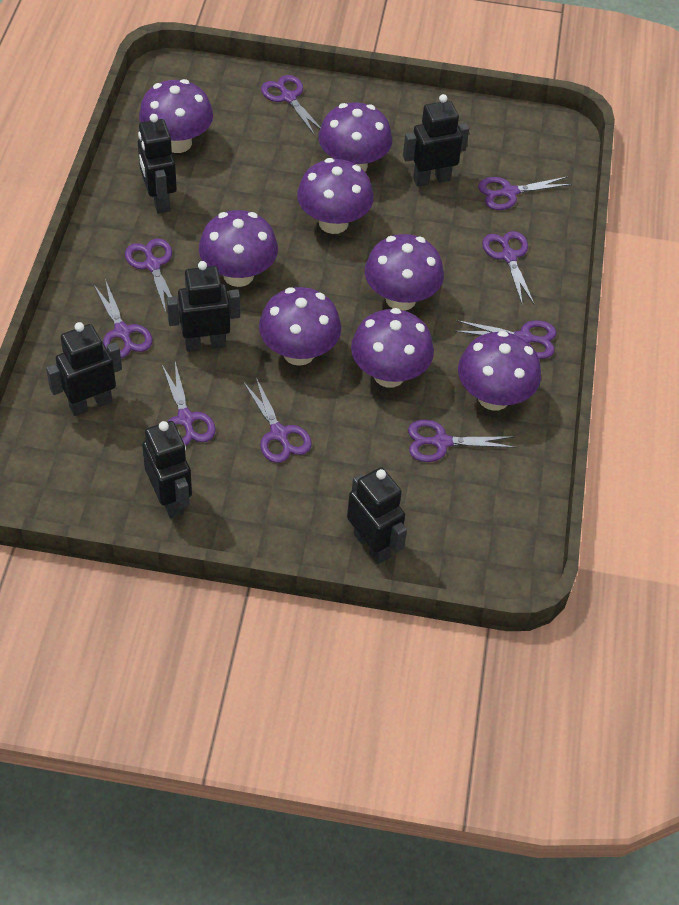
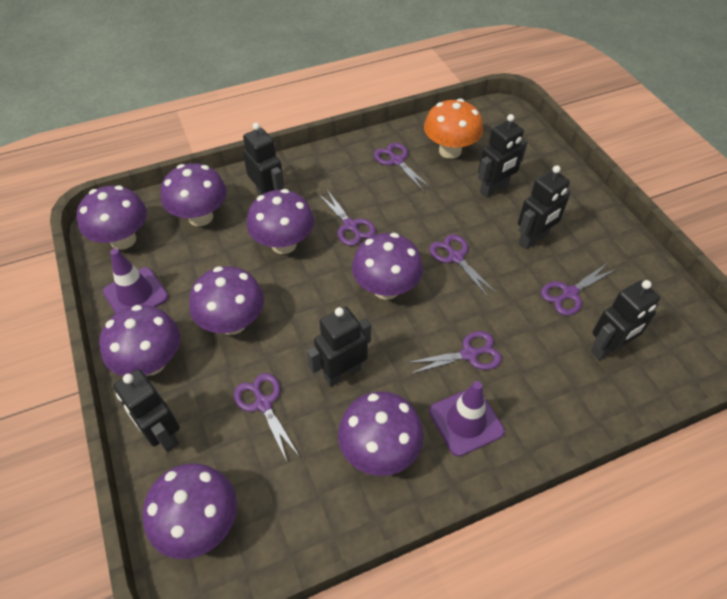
orange mushroom: none = 0 -> [424,99,483,159] = 1
purple scissors: [93,279,153,358] [125,239,172,313] [162,362,216,445] [243,378,312,463] [261,75,321,136] [408,419,516,462] [454,320,557,359] [478,177,572,210] [482,231,535,306] = 9 -> [234,373,300,461] [318,190,376,246] [374,143,431,192] [406,331,502,374] [429,234,497,298] [541,263,616,316] = 6
purple traffic cone: none = 0 -> [103,248,169,313] [429,381,505,457] = 2

